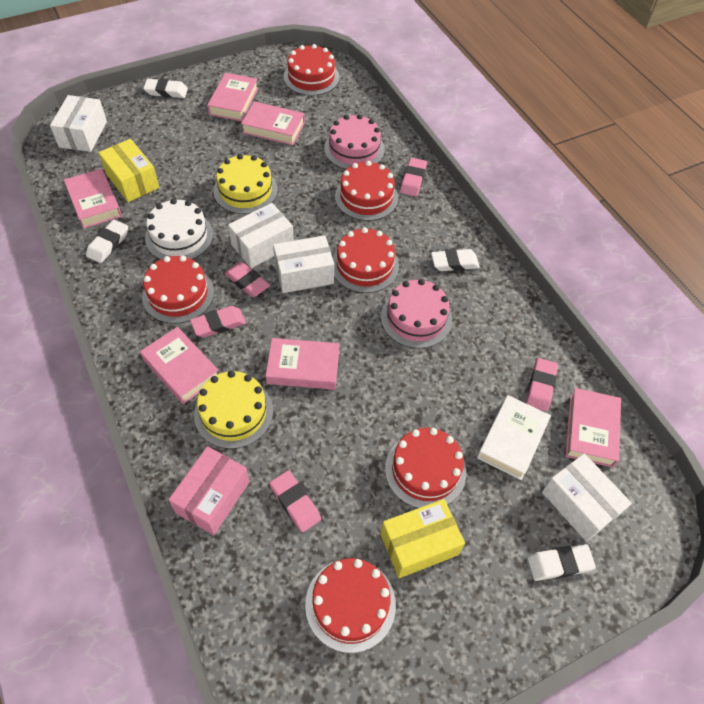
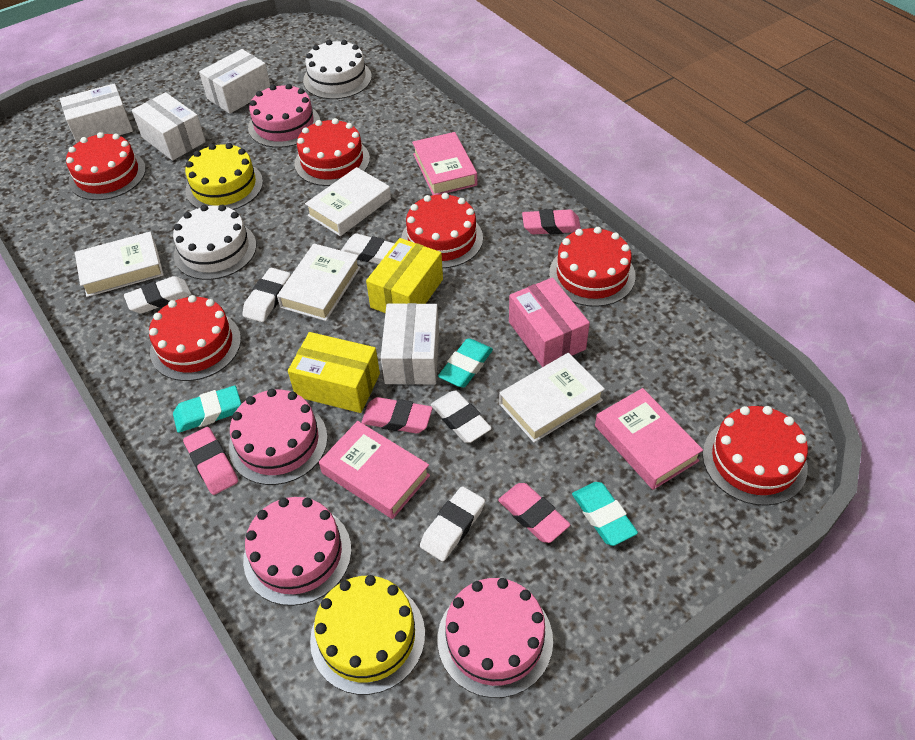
pink book: [64,168,122,229] [140,327,218,404] [207,73,258,121] [241,101,305,145] [266,338,339,390] [565,388,621,467] = 6 -> [319,421,430,519] [412,132,477,195] [595,388,703,490] = 3
pink cake: [324,114,385,169] [381,279,452,349] = 2 -> [229,389,328,485] [243,497,351,606] [248,84,320,148] [438,578,553,698] = 4
pink eraser: [190,306,246,338] [224,262,270,297] [270,471,321,532] [400,158,427,196] [526,358,558,412] = 5 -> [183,427,238,495] [362,397,433,433] [498,483,570,543] [522,209,581,235] = 4
turquoise eraser: none = 0 -> [173,386,241,433] [438,338,493,387] [572,482,638,546] = 3
white book: [477,395,551,480] = 1 -> [75,232,164,297] [277,244,361,321] [305,167,391,236] [499,353,605,443] = 4
white cake: [145,199,213,260] = 1 -> [173,205,256,280] [303,40,372,99] = 2
white eraser: [86,220,128,263] [143,79,188,98] [431,249,480,271] [527,544,596,581] = 4 -> [124,276,191,314] [242,268,290,322] [341,233,395,264] [420,486,485,561] [431,391,492,443] = 5

